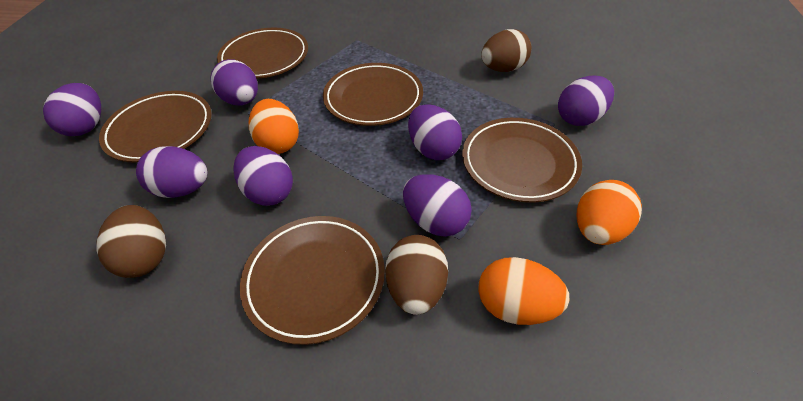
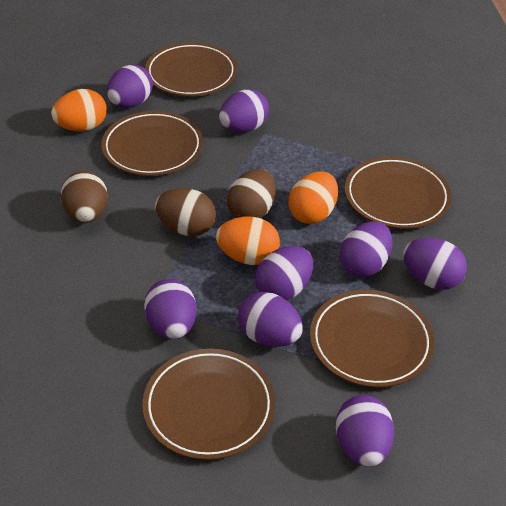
purple egg: [43,83,101,136] [136,146,208,198] [210,59,258,105] [234,146,293,206] [403,174,472,237] [408,104,462,160] [558,75,614,126] = 7 -> [107,64,153,108] [144,279,196,339] [219,89,269,132] [238,292,303,347] [255,246,313,301] [336,395,394,467] [340,221,393,277] [403,238,467,290] = 8

